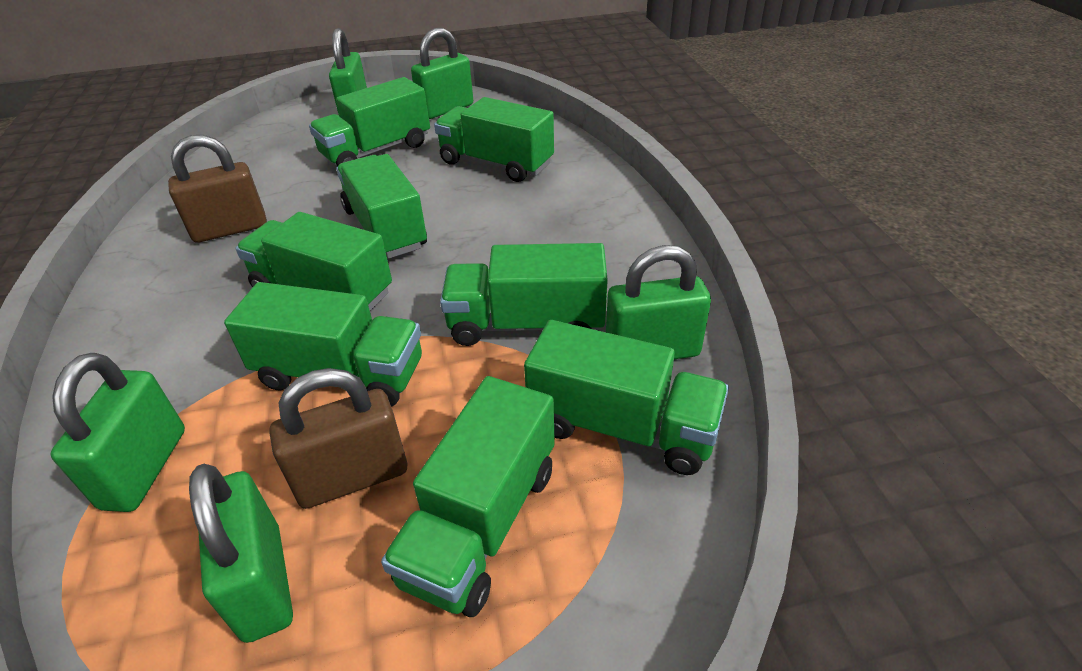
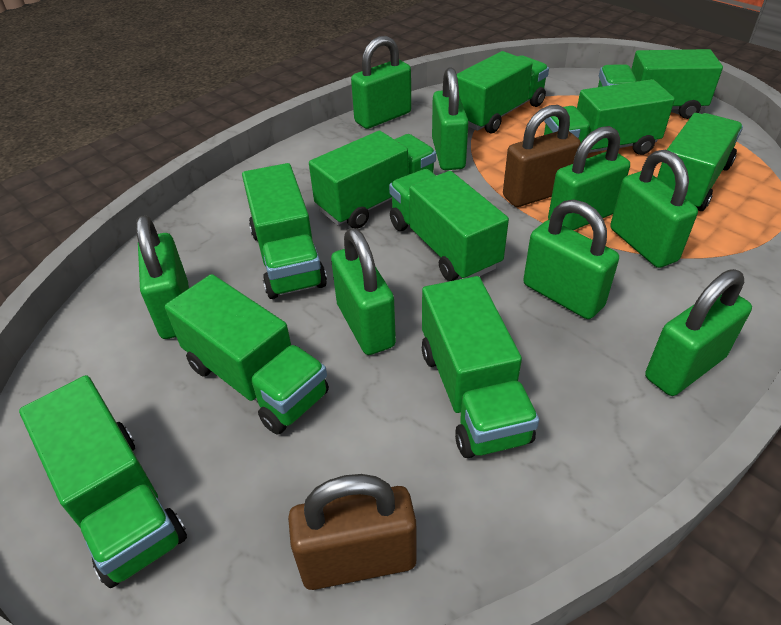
green padlock: [50,353,185,512] [189,464,293,643] [329,28,367,116] [411,28,473,119] [606,245,711,359] = 5 -> [136,215,189,339] [331,228,396,355] [351,36,411,129] [432,67,469,170] [523,199,619,319] [548,126,630,230] [610,150,698,268] [645,269,752,396] = 8
green truck: [224,282,422,407] [235,212,392,311] [309,77,430,167] [336,154,427,259] [381,376,555,617] [434,97,554,182] [440,243,608,346] [524,320,729,475] = 8 -> [19,375,187,588] [165,274,329,435] [242,163,327,299] [309,131,436,229] [389,169,509,281] [422,276,539,458] [457,51,549,133] [544,79,675,155] [598,49,723,119] [657,113,743,211] = 10

